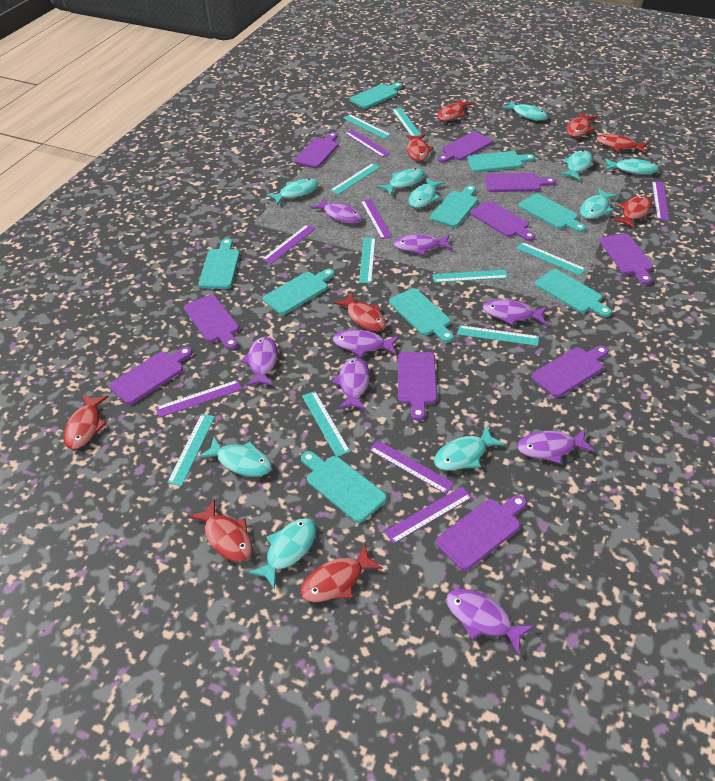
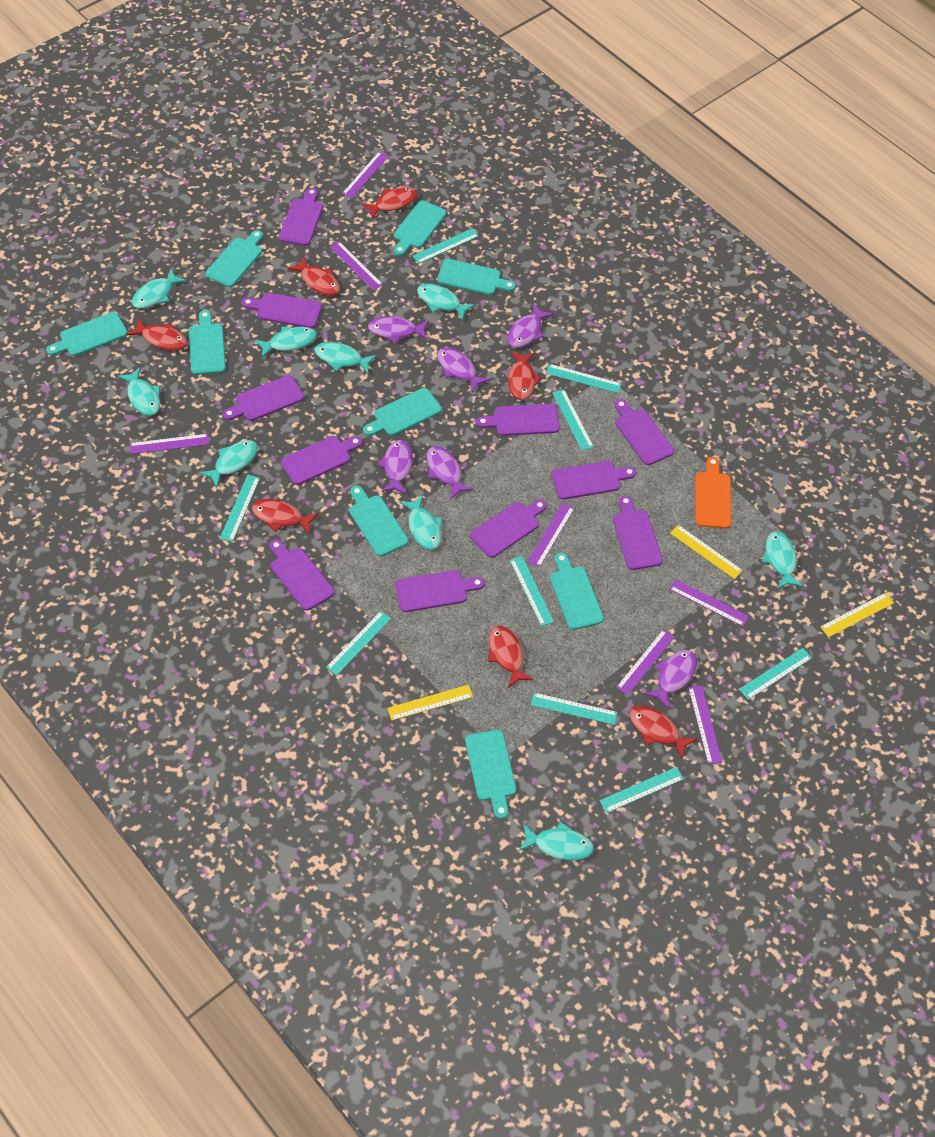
orange cutting board: none = 0 -> [695,457,732,529] = 1
purple cutting board: [109,347,192,405] [184,295,239,350] [294,132,339,168] [398,352,437,421] [436,495,527,570] [438,132,493,163] [470,201,535,241] [485,173,556,192] [532,346,608,397] [600,233,653,285] = 10 -> [223,375,304,421] [242,293,322,328] [270,539,335,611] [279,188,323,246] [281,436,362,485] [395,570,485,612] [470,500,547,558] [476,404,560,436] [551,461,636,500] [613,496,663,570] [615,399,674,465] = 11
purple fish: [241,337,278,386] [310,198,362,223] [332,357,370,410] [333,330,399,357] [394,234,453,255] [446,589,534,655] [483,299,547,325] [517,429,594,464] = 8 -> [368,316,429,344] [377,440,413,494] [427,446,473,499] [437,347,490,393] [507,304,553,348] [645,650,697,709] = 6
red fish: [63,395,109,449] [188,499,252,562] [300,544,383,602] [333,292,386,332] [406,134,434,161] [437,99,473,121] [566,112,597,137] [597,134,649,153] [613,196,652,229] = 9 -> [127,318,188,351] [252,499,318,534] [288,256,340,296] [361,187,418,219] [488,626,534,688] [508,351,542,400] [629,706,697,759] = 7
turquoise fish: [198,437,272,477] [248,518,316,590] [266,179,318,205] [377,168,425,196] [409,178,445,208] [434,425,505,471] [501,101,548,120] [560,150,593,180] [580,188,618,219] [605,158,659,174] = 10 -> [118,367,160,416] [132,269,187,309] [199,440,258,488] [255,326,317,358] [315,342,377,373] [399,495,442,550] [417,283,475,321] [519,822,594,861] [762,531,803,589] = 9
yellow ruler: none = 0 -> [387,685,473,721] [670,525,743,579] [820,593,894,637] = 3

